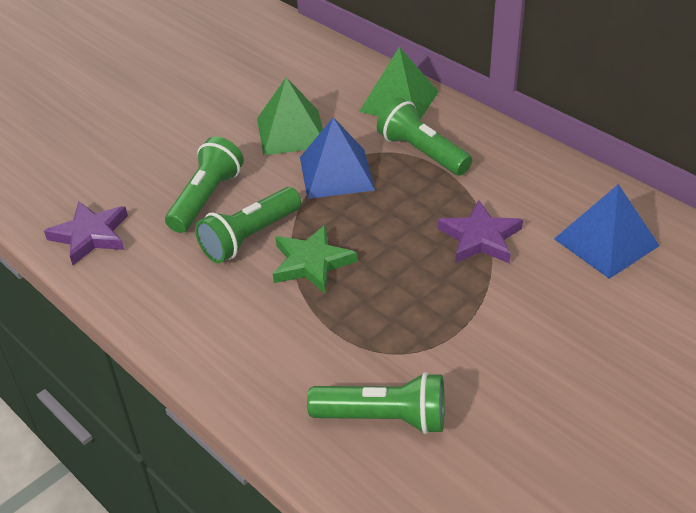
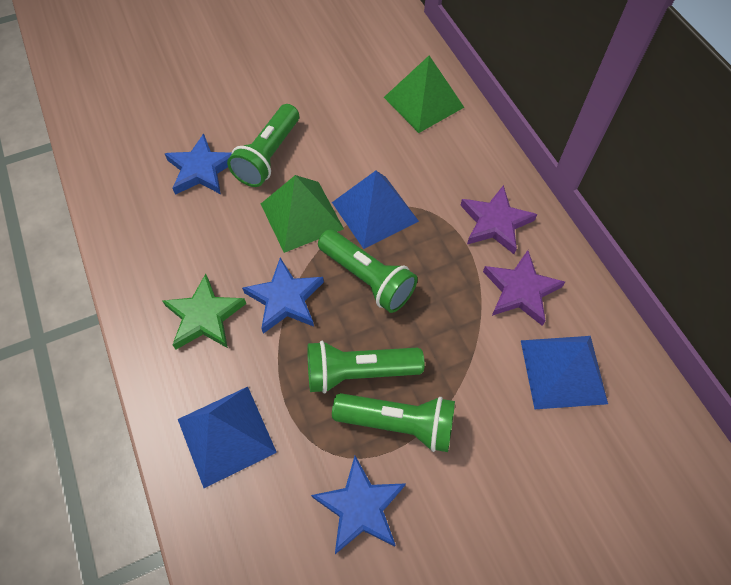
blue pyramid: [300,117,375,199] [554,184,660,279] = 2 -> [178,387,277,488] [332,171,419,249] [521,336,608,409] = 3
blue star: none = 0 -> [165,133,232,195] [242,258,324,334] [311,456,406,554] = 3

